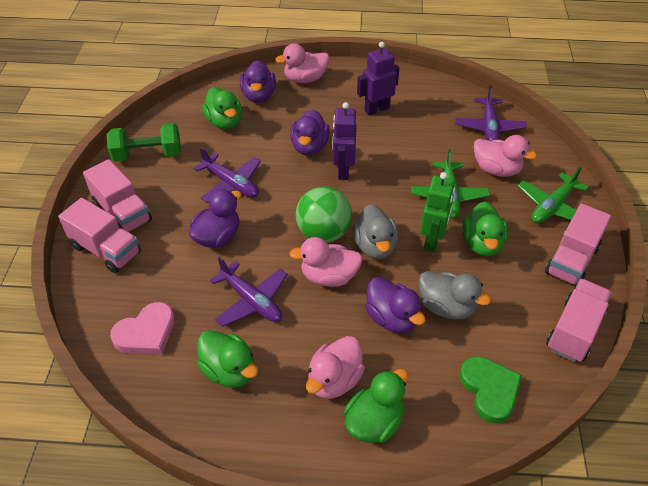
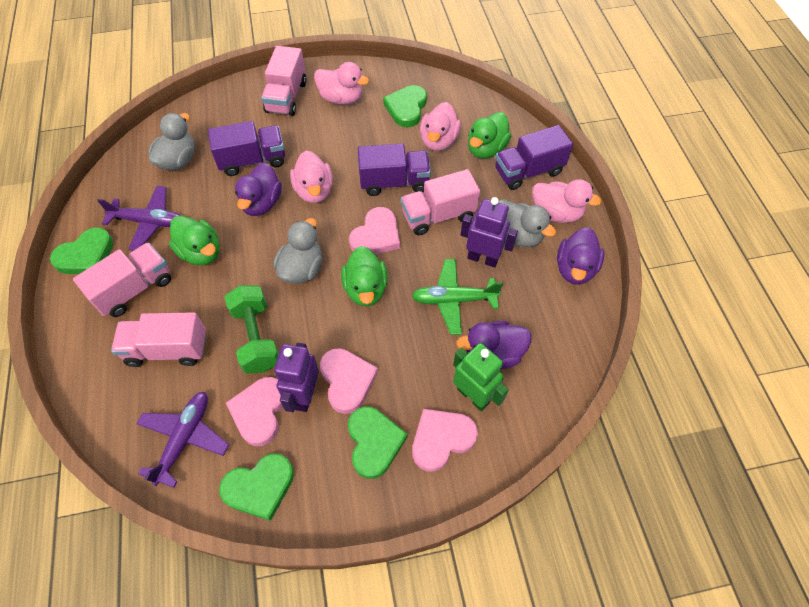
green ball: [296,186,352,243] = 1 -> none = 0
green duck: [197,330,258,388] [202,87,242,129] [344,369,408,443] [463,201,508,256] = 4 -> [169,215,220,265] [341,246,388,306] [468,112,511,158] = 3
green heart: [459,356,522,423] = 1 -> [50,227,113,274] [219,453,294,521] [348,407,408,479] [383,85,427,127] = 4
green plane: [411,149,490,218] [518,166,589,223] = 2 -> [412,259,503,335] = 1
grey duck: [353,204,398,259] [419,271,491,319] = 2 -> [148,113,195,171] [273,218,322,284] [498,199,556,247] = 3
pink heart: [110,302,175,355] = 1 -> [226,377,283,446] [320,348,378,414] [349,207,400,254] [412,409,478,472] = 4
purple duck: [189,189,241,248] [240,60,276,103] [290,109,330,156] [365,277,425,333] = 4 -> [235,163,282,216] [456,321,532,369] [557,227,605,285] = 3
purple plane: [193,147,261,203] [210,257,288,327] [455,85,527,141] = 3 -> [97,186,180,251] [136,392,229,488] = 2
purple truck: none = 0 -> [208,121,285,176] [358,144,431,196] [495,125,573,190] = 3

